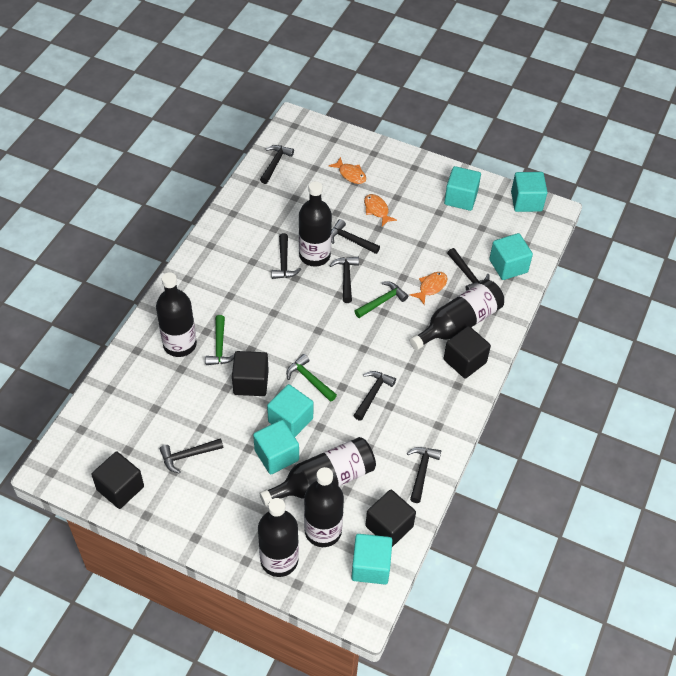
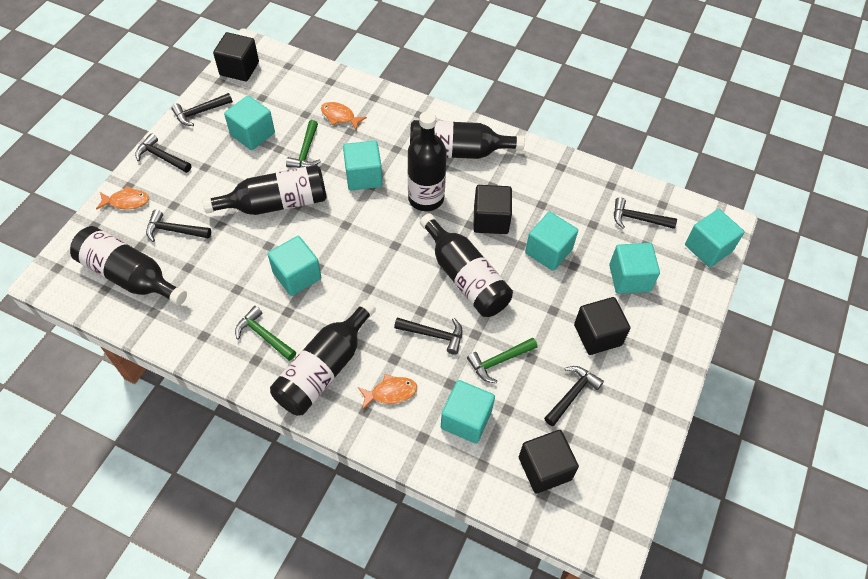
black hammer: [160,438,224,474] [260,145,294,184] [271,233,301,279] [329,257,359,303] [331,219,380,254] [353,371,396,421] [407,447,441,503] [447,248,490,291] = 8 -> [135,133,191,173] [146,210,211,242] [171,93,233,126] [394,317,462,355] [544,366,604,426] [614,197,677,229] = 6
turquoise cube: [253,420,299,474] [267,384,313,437] [351,534,392,584] [444,166,481,211] [489,233,533,280] [511,172,548,212] = 6 -> [224,95,275,150] [267,236,321,296] [343,141,382,191] [441,380,495,444] [525,212,578,271] [609,243,660,294] [685,209,745,267] = 7

